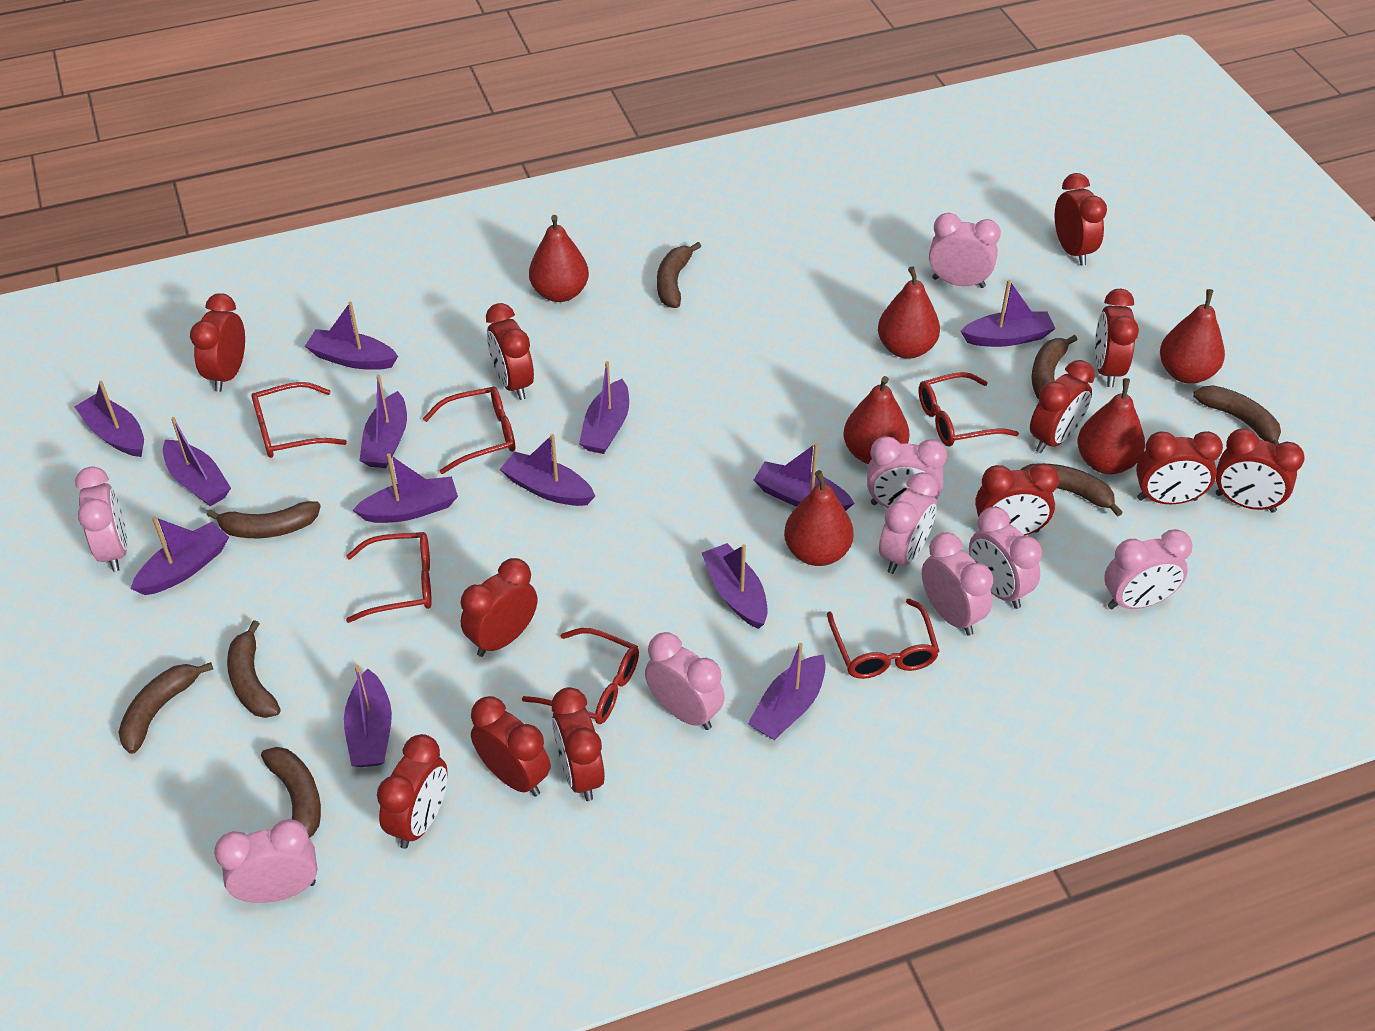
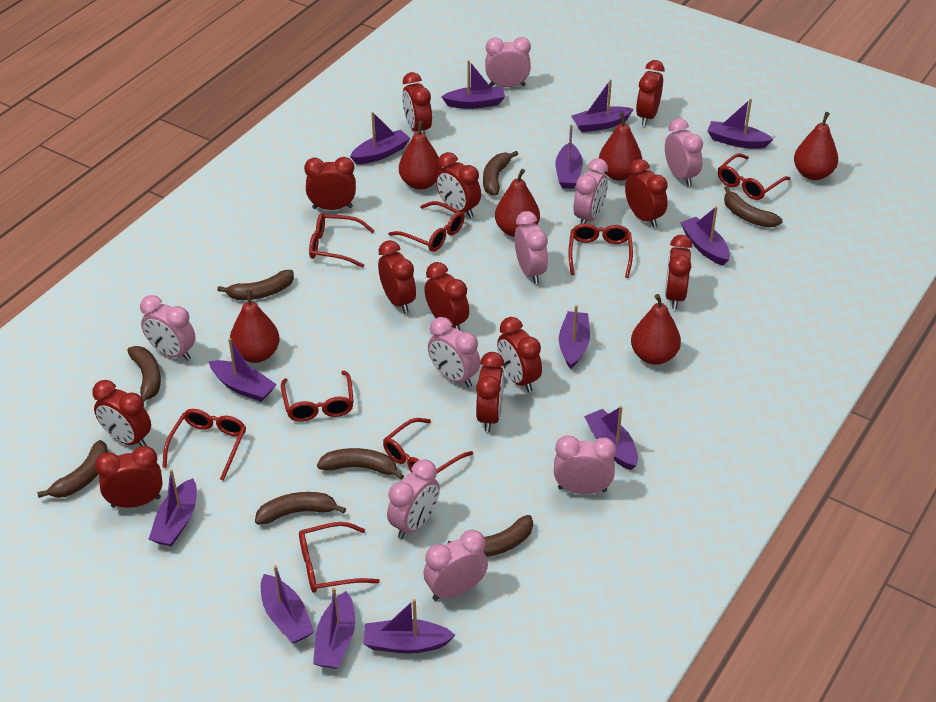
red glasses: [251,382,347,458] [346,532,432,623] [423,387,515,474] [522,628,639,724] [827,598,939,679] [918,372,1019,447] = 6 -> [162,409,246,481] [281,371,354,422] [299,522,380,593] [309,213,375,268] [383,418,473,473] [388,201,464,252] [568,223,633,278] [718,153,791,200] = 8

